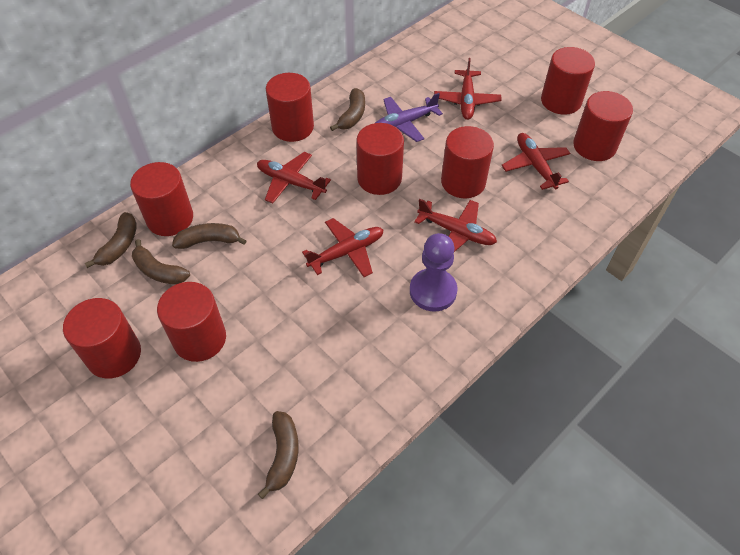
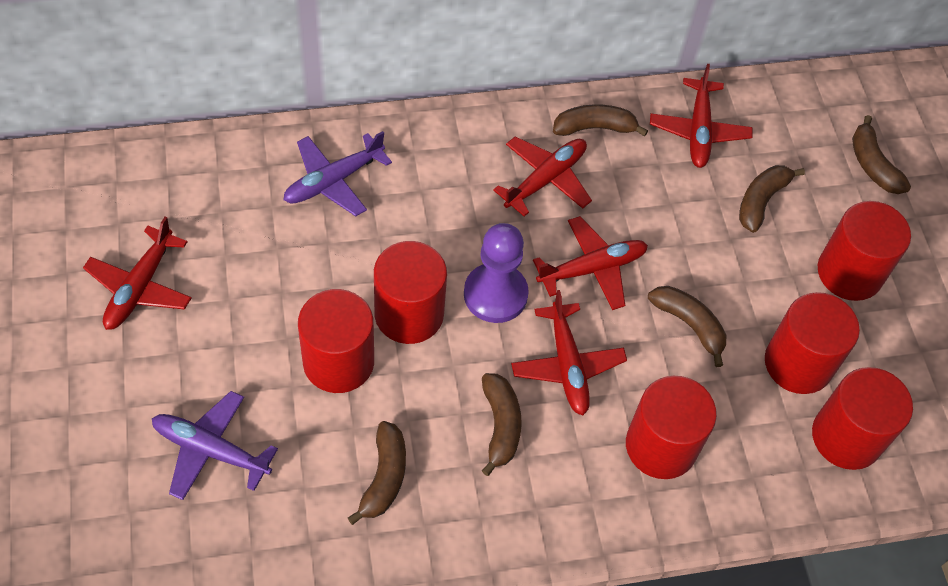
brown banana: [85,212,137,268] [132,239,190,284] [172,223,247,249] [258,411,299,499] [330,88,365,131] = 5 -> [348,421,406,525] [482,373,522,476] [553,104,648,137] [648,286,726,367] [739,165,805,233] [852,115,911,194] = 6
purple plane: [375,93,443,142] = 1 -> [152,391,278,500] [284,131,392,216] = 2
red cylinder: [63,298,141,379] [130,162,193,236] [157,282,226,362] [266,73,314,142] [356,123,404,195] [441,126,494,198] [541,47,595,115] [573,91,633,161] = 8 -> [298,289,374,393] [374,241,447,344] [626,376,717,479] [765,292,860,394] [812,367,913,470] [818,201,911,301] = 6

